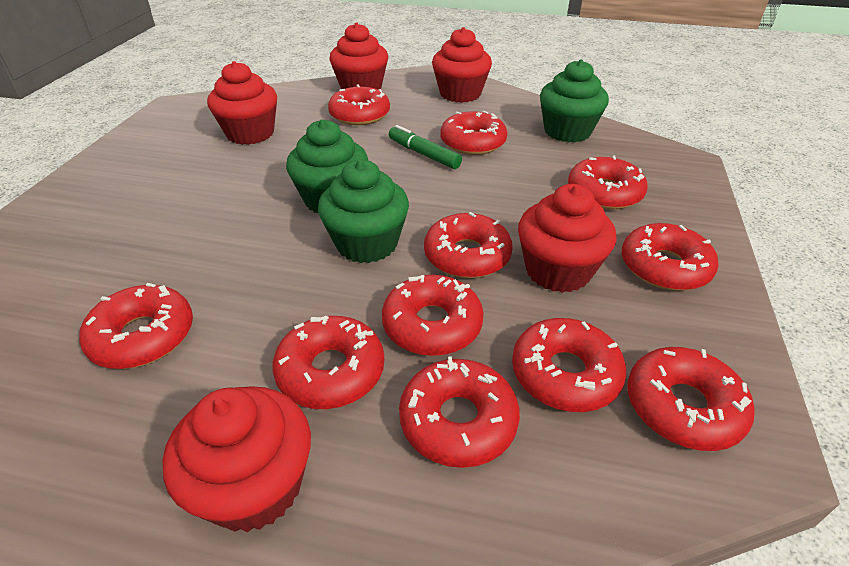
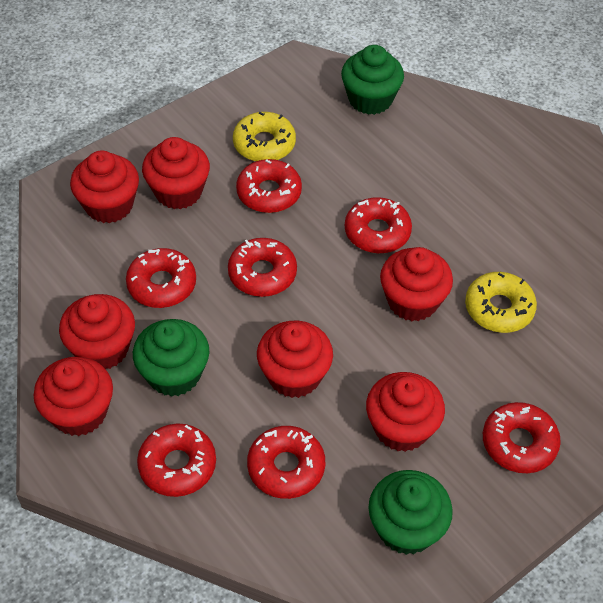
green marker: [389,125,462,169] = 1 -> none = 0
red cupcake: [163,386,311,532] [207,61,277,145] [329,22,388,90] [432,27,492,103] [518,184,616,293] = 5 -> [34,357,113,436] [59,294,135,369] [70,151,139,223] [142,137,210,209] [257,321,333,398] [366,372,445,452] [380,247,453,321] = 7
red donut: [79,283,193,369] [272,316,384,409] [328,85,390,125] [382,275,484,356] [399,356,520,468] [424,212,513,278] [440,111,507,155] [512,318,626,412] [568,155,648,209] [622,223,718,291] [628,347,755,451] = 11 -> [126,248,196,308] [137,423,216,497] [228,238,297,297] [236,159,302,213] [247,426,325,499] [345,197,412,253] [483,402,561,473] = 7
yellow donut: none = 0 -> [233,112,296,161] [465,272,537,333] = 2

